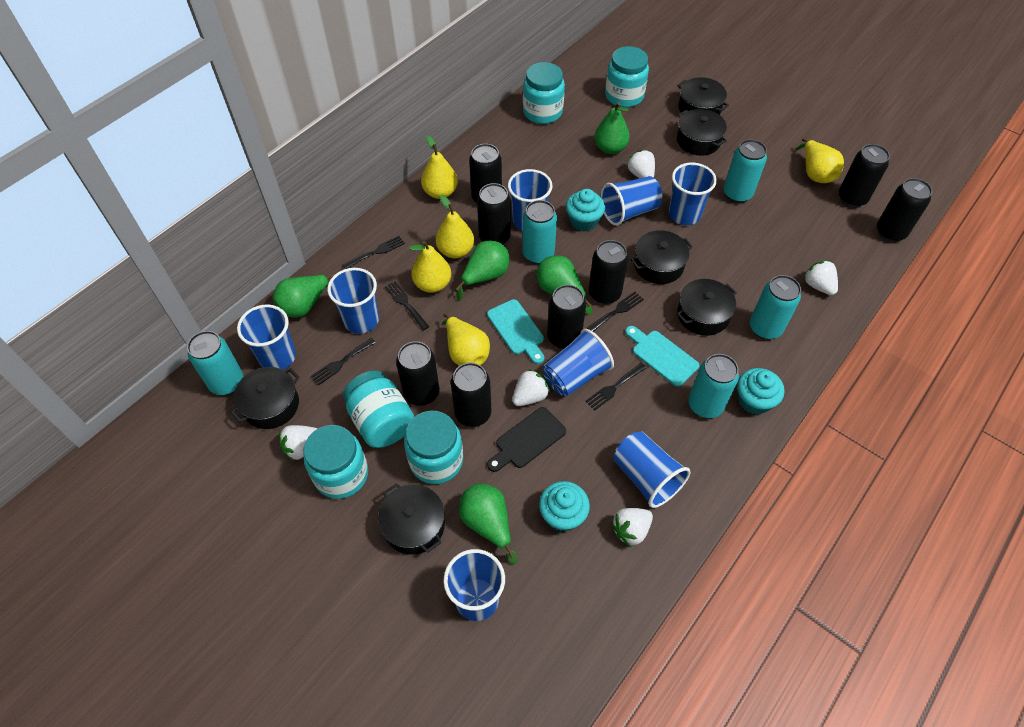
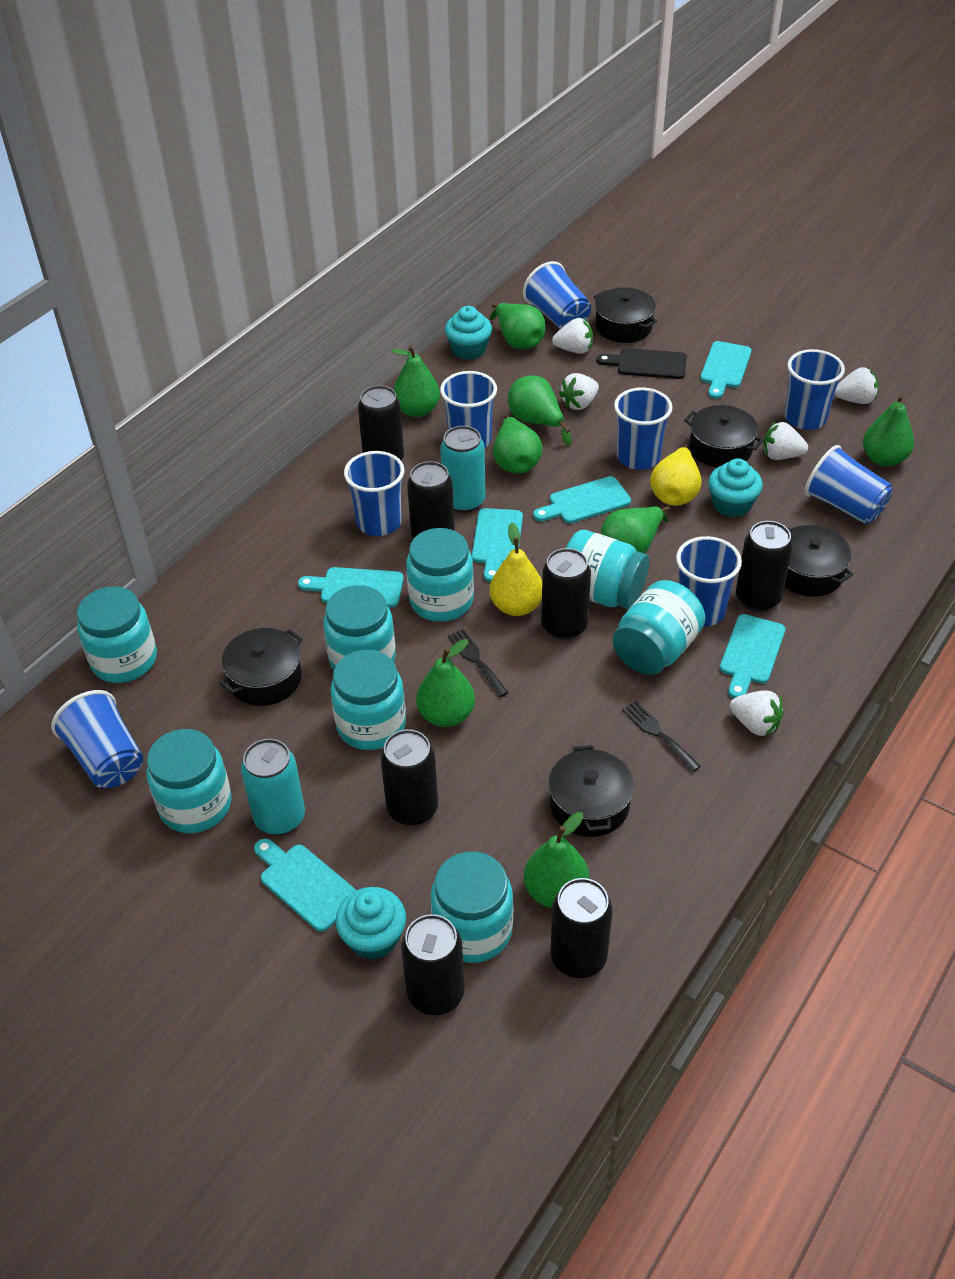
black can: [396,341,440,406] [451,363,491,427] [469,144,502,203] [477,183,511,245] [547,285,586,349] [589,240,629,304] [839,144,890,208] [877,178,932,242] = 8 -> [358,385,404,460] [380,729,438,826] [401,914,465,1015] [407,461,455,539] [541,548,591,640] [551,878,613,978] [736,521,793,612] = 7
black fork: [311,338,376,385] [342,236,405,269] [385,281,429,330] [586,363,646,411] [587,292,644,332] = 5 -> [448,629,509,697] [622,701,701,772] = 2
black pot: [231,367,299,429] [378,483,445,555] [630,230,693,284] [677,77,729,115] [677,109,727,156] [677,279,737,336] = 6 -> [220,628,303,706] [548,745,634,837] [594,287,657,343] [684,405,764,468] [785,525,853,597] = 5
green pear: [272,274,335,317] [456,241,509,301] [459,483,518,564] [537,255,592,315] [594,102,630,154] = 5 -> [392,345,440,417] [416,639,475,727] [490,303,546,350] [493,414,543,474] [508,375,572,446] [524,812,589,908] [601,506,670,554] [863,394,914,467] = 8
turquoise can: [187,331,243,395] [522,200,557,264] [688,354,739,418] [723,139,767,203] [750,275,801,340] = 5 -> [241,739,305,835] [440,426,485,513] = 2
turquoise cutting board: [487,299,544,364] [625,326,699,387] = 2 -> [254,838,356,932] [298,567,404,608] [472,508,523,582] [533,476,631,523] [700,341,752,399] [720,614,785,698] = 6
turquoise jar: [304,425,368,499] [343,371,414,448] [404,411,463,484] [523,62,565,124] [605,46,649,107] = 5 -> [77,587,157,683] [147,729,232,833] [323,585,396,670] [331,650,406,750] [406,528,474,622] [431,851,513,963] [566,530,649,609] [613,580,705,675] = 8
yellow pear: [409,241,451,293] [421,135,458,199] [436,195,474,258] [442,313,490,366] [797,138,844,183] = 5 -> [490,523,542,616] [650,444,701,506] = 2

